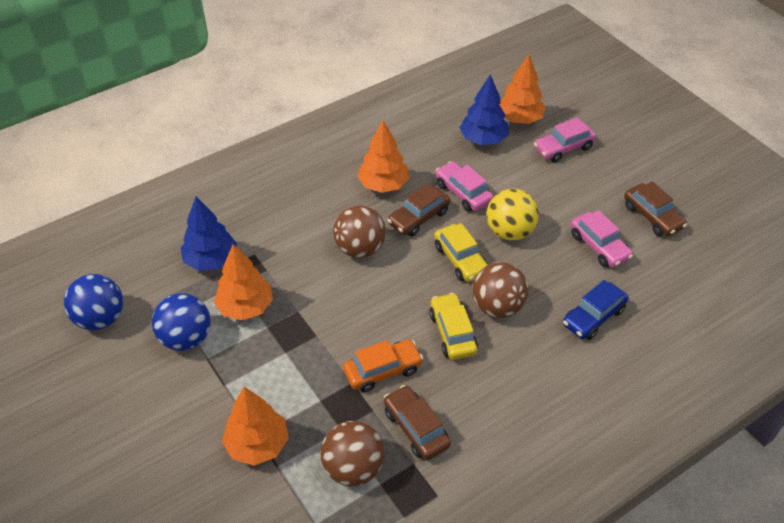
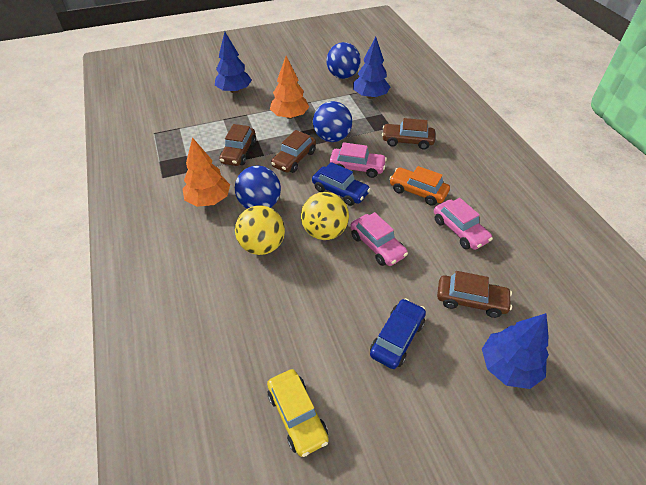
blue ball: [64,274,123,330] [152,293,211,351] = 2 -> [235,165,281,209] [313,101,352,142] [327,42,361,79] = 3
blue car: [563,280,628,340] = 1 -> [312,162,371,206] [370,298,426,369] = 2
blue tree: [181,196,237,271] [460,74,509,145] = 2 -> [215,32,252,93] [353,37,390,99] [482,313,549,389] = 3
brown ball: [321,421,385,486] [333,205,386,258] [472,262,529,318] = 3 -> none = 0
brown car: [384,385,451,460] [387,183,450,236] [624,181,687,236] = 3 -> [219,124,256,166] [271,130,316,173] [382,118,435,150] [437,271,512,318] = 4
orange tree: [214,244,273,320] [222,387,289,466] [357,120,409,193] [499,54,546,124] = 4 -> [182,137,230,207] [270,56,309,119] = 2
yellow ball: [487,189,539,241] = 1 -> [235,205,285,255] [301,192,349,240] = 2
yellow car: [429,293,478,360] [434,223,488,282] = 2 -> [267,369,329,457] = 1

